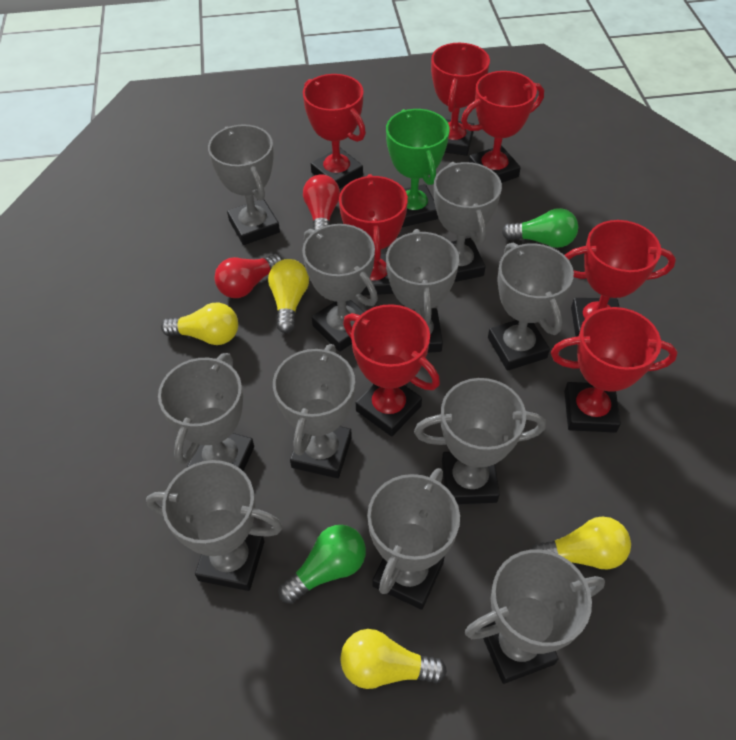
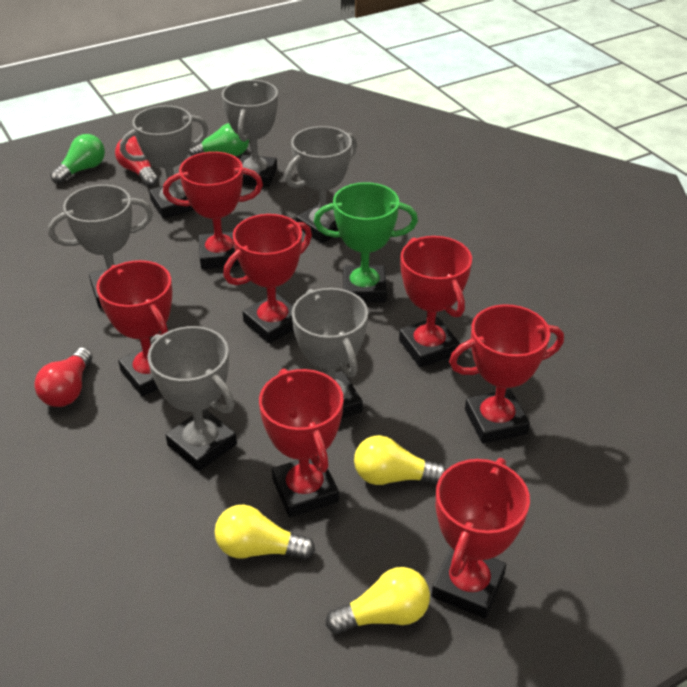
grey trophy: [146,460,283,591] [158,353,254,471] [208,125,280,245] [273,344,355,478] [302,224,378,352] [367,468,460,610] [386,229,459,353] [414,378,546,504] [434,162,502,282] [465,550,605,684] [488,242,574,371] = 11 -> [48,184,153,309] [120,106,208,219] [147,326,237,471] [222,80,278,187] [285,126,357,243] [292,288,368,419] = 6
yellow light bulb: [161,303,238,345] [268,259,309,333] [340,629,447,689] [531,516,631,570] = 4 -> [215,505,315,560] [326,567,430,634] [354,435,446,485] = 3

